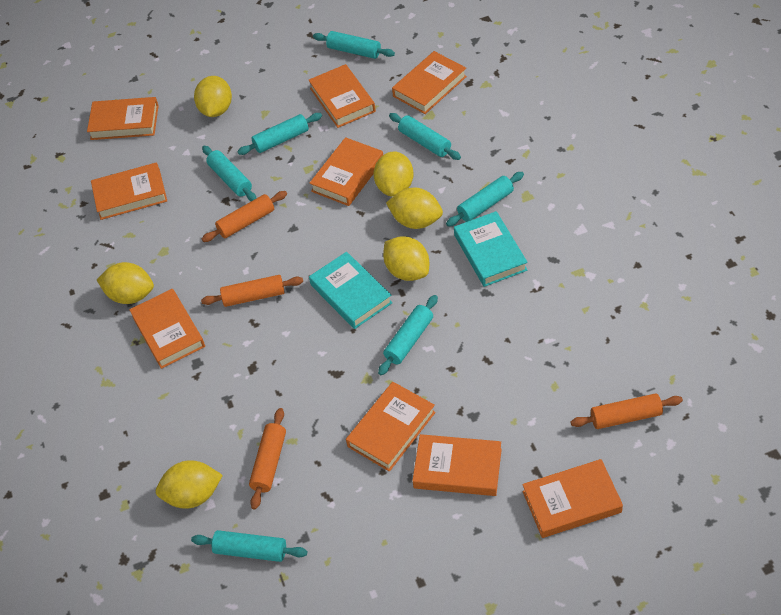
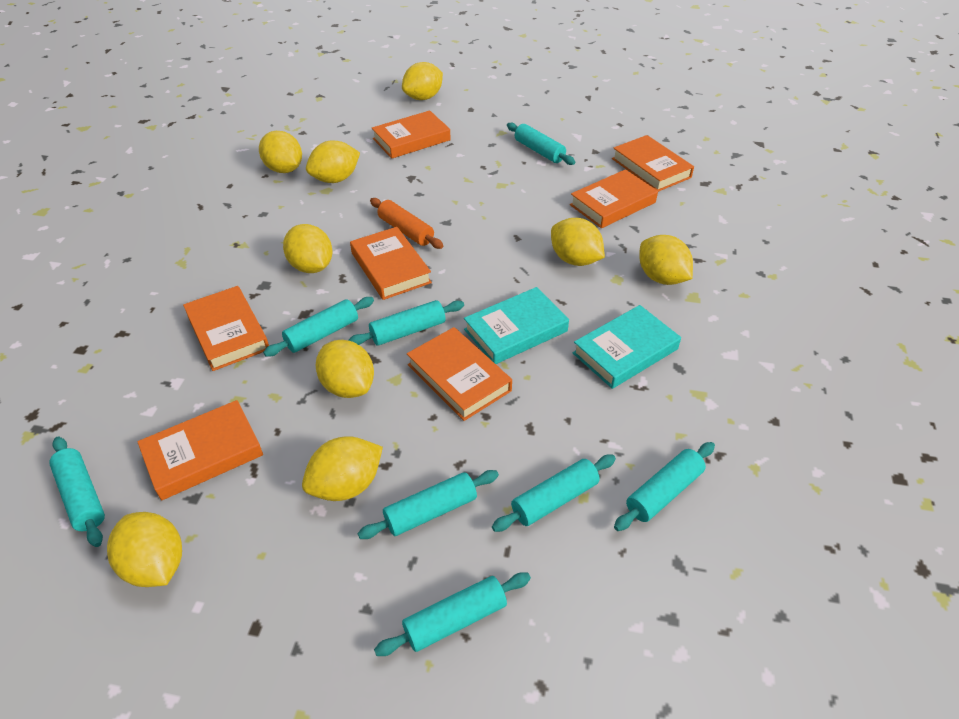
orange book: [87,97,159,140] [91,162,167,220] [129,289,205,369] [308,64,376,128] [309,137,383,206] [346,382,436,472] [392,51,467,114] [412,434,502,496] [522,459,623,538] = 9 -> [137,400,263,500] [183,286,269,371] [350,227,432,300] [372,110,451,159] [407,327,512,421] [570,169,658,228] [612,135,694,192] = 7
orange rolling pin: [201,275,303,307] [202,191,287,242] [249,408,286,510] [571,393,683,429] = 4 -> [370,198,443,249] = 1
turquoise rolling pin: [191,530,307,562] [202,146,256,201] [237,113,322,155] [313,31,395,59] [378,295,438,375] [389,113,461,160] [446,172,524,227] = 7 -> [49,437,105,547] [263,297,374,357] [348,300,464,346] [358,470,499,539] [374,572,531,656] [492,455,616,532] [507,123,575,165] [614,442,715,531] = 8
yellow lemon: [97,262,154,304] [156,460,223,509] [194,76,232,117] [373,151,414,197] [383,236,429,281] [386,188,443,229] = 6 -> [107,512,182,587] [259,131,302,173] [283,224,332,273] [302,436,383,501] [306,140,360,183] [316,340,374,398] [402,62,443,100] [551,218,605,266] [639,235,693,285] = 9

